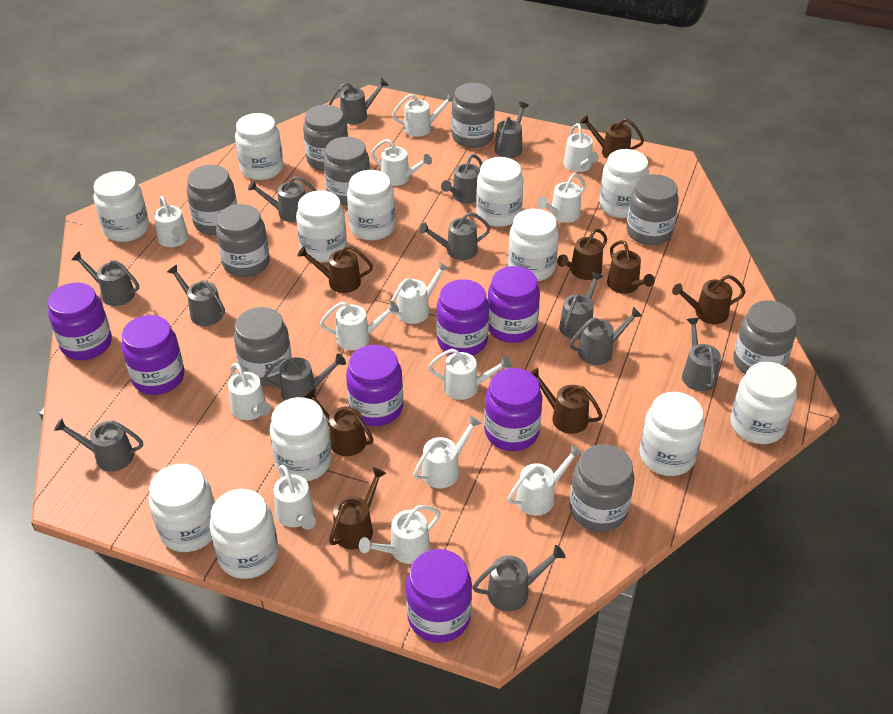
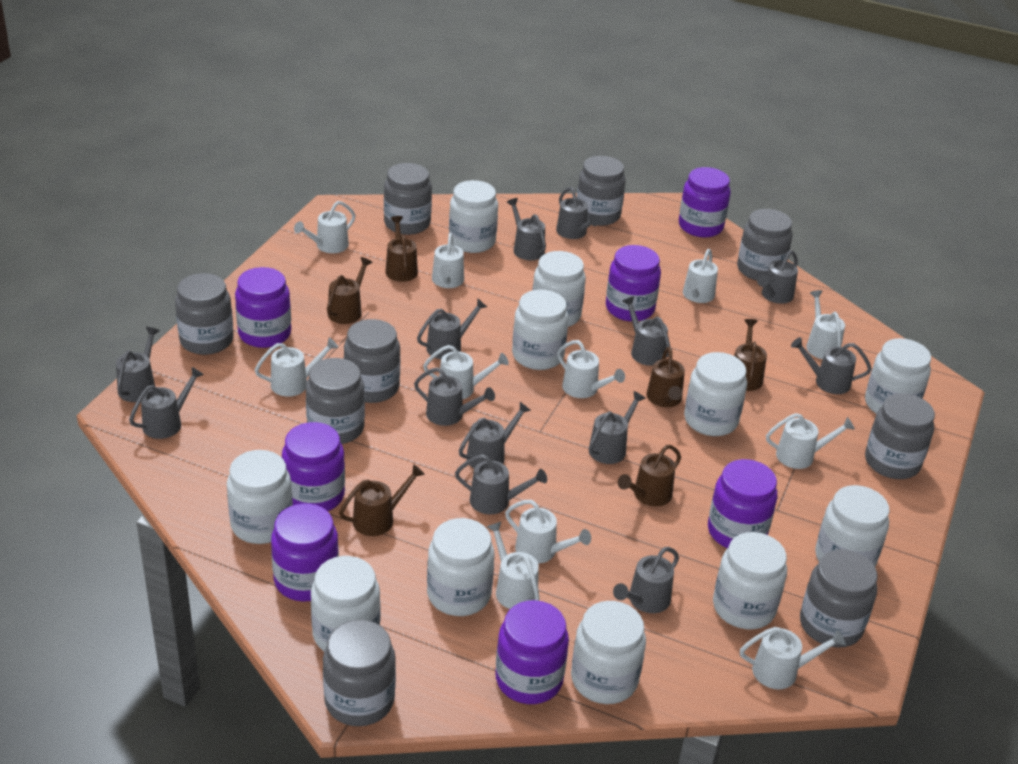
brown watering can: [297,246,373,293] [303,388,374,456] [329,467,386,549] [530,368,603,434] [557,229,607,280] [580,115,644,159] [607,240,655,294] [672,275,746,324] = 8 -> [327,257,372,324] [339,464,425,536] [385,216,418,282] [618,445,681,506] [647,347,685,407] [734,319,767,391] = 6
white jar: [93,171,149,242] [149,464,215,552] [209,489,278,579] [235,113,283,180] [270,397,332,481] [296,190,347,262] [347,170,395,241] [476,157,524,227] [508,209,559,281] [599,149,649,218] [639,392,704,476] [730,362,797,444] = 12 -> [227,450,293,544] [311,556,380,651] [427,518,494,616] [449,180,498,253] [512,290,569,370] [532,251,586,327] [571,601,646,704] [684,352,747,436] [713,532,787,629] [815,485,890,567] [865,338,931,414] = 11
white watering can: [154,196,189,247] [228,363,271,420] [274,465,316,530] [320,301,399,350] [359,505,441,564] [371,139,432,186] [388,262,449,324] [392,93,454,137] [414,415,482,488] [428,349,511,400] [508,445,582,516] [537,173,586,223] [564,123,599,172] = 13 -> [255,338,338,397] [294,201,356,253] [423,345,509,400] [432,233,464,288] [486,521,540,609] [505,500,591,564] [557,340,625,398] [683,249,718,303] [740,627,846,689] [766,413,855,469] [806,290,845,359] = 11

